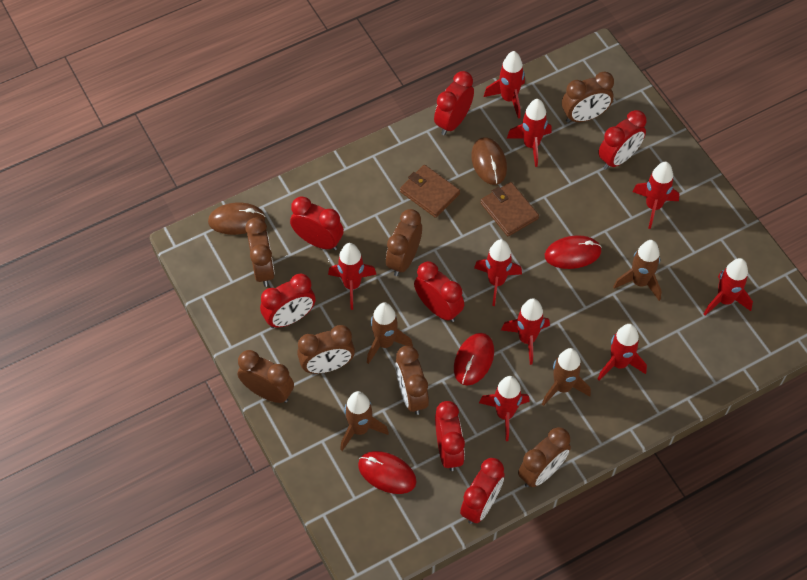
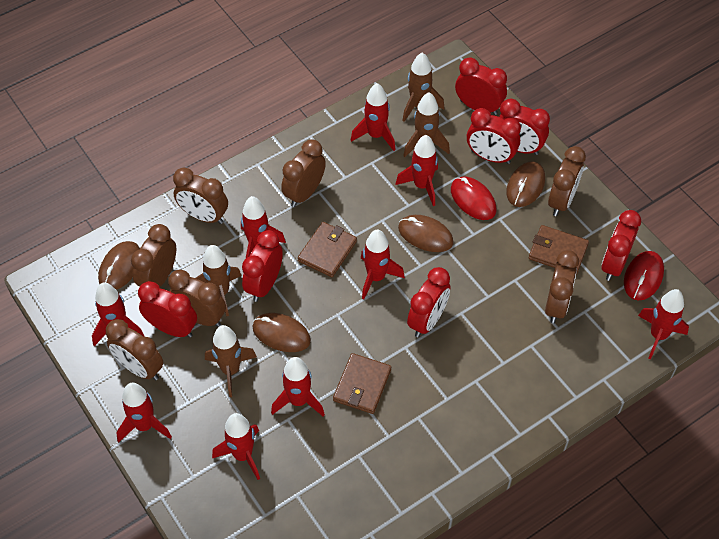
brown mouse: [208,203,265,235] [471,137,507,185] = 2 -> [98,241,140,290] [252,313,311,352] [398,215,454,252] [506,161,545,207] = 4
brown wallet: [400,165,460,218] [480,182,539,236] = 2 -> [298,222,357,277] [333,353,391,414] [529,225,589,275] = 3
red mouse: [358,451,416,494] [454,333,494,386] [545,235,602,269] = 3 -> [451,177,497,220] [624,251,664,301] = 2

